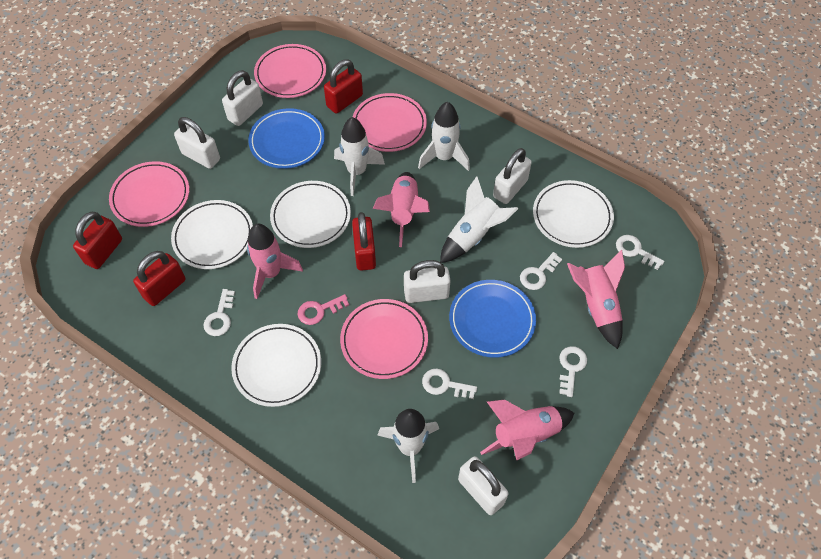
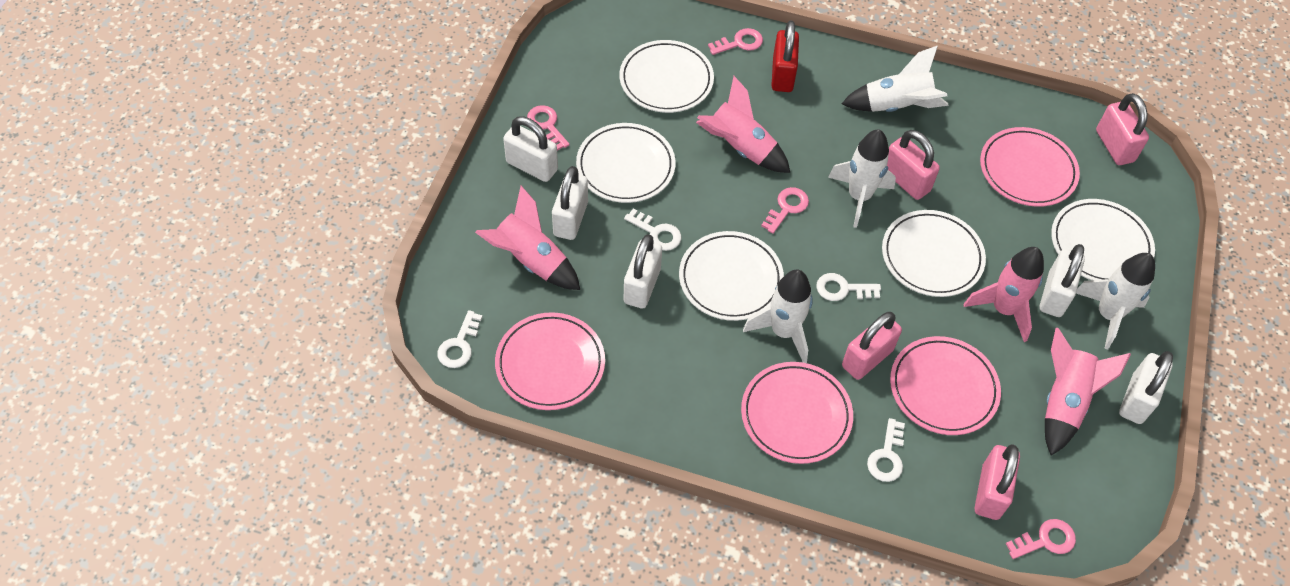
blue plate: [248,108,325,169] [449,280,536,358] = 2 -> none = 0
pink key: [297,294,349,325] = 1 -> [527,105,570,151] [708,28,763,55] [761,187,809,234] [1006,519,1076,559] = 4
pink padlock: none = 0 -> [842,312,902,380] [887,130,940,200] [975,444,1020,520] [1096,93,1149,165] = 4
red padlock: [73,212,122,269] [133,251,185,306] [324,59,363,113] [352,212,376,271] = 4 -> [771,21,799,92] = 1
white key: [204,289,235,336] [422,368,477,399] [520,252,562,290] [559,346,587,397] [616,235,664,270] = 5 -> [437,310,483,368] [624,208,681,251] [816,273,881,301] [867,418,905,482] = 4
white plate: [171,200,253,269] [231,324,321,407] [270,181,351,248] [533,180,614,248] = 4 -> [576,123,675,203] [619,40,714,113] [679,231,784,321] [882,210,986,297] [1051,199,1155,280] = 5

